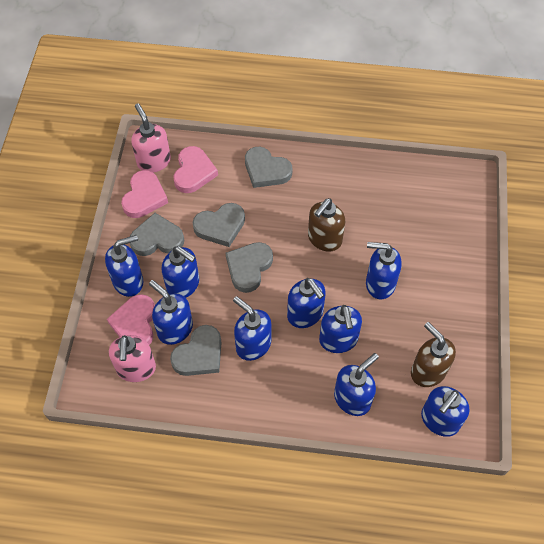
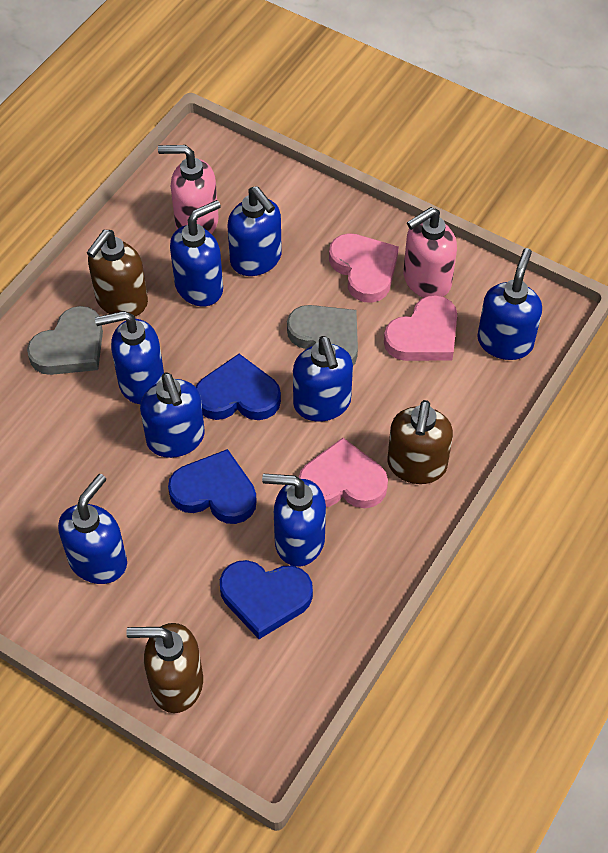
blue heart: none = 0 -> [168,449,257,524] [196,354,281,420] [220,560,313,639] = 3
blue soap dispenser: [105,235,143,297] [149,280,193,345] [162,246,199,298] [233,296,271,361] [287,278,326,328] [319,305,362,353] [334,353,379,416] [366,242,402,299] [421,386,469,437] = 9 -> [58,474,127,584] [95,311,164,404] [140,373,205,458] [170,200,223,306] [227,186,282,276] [262,474,326,567] [293,336,353,422] [477,248,542,360] = 8
brown soap dispenser: [308,198,345,252] [411,322,456,387] = 2 -> [87,230,148,316] [126,623,203,713] [387,400,453,484] = 3
grey heart: [130,213,184,256] [170,325,222,376] [193,203,245,247] [226,242,273,293] [245,147,292,188] = 5 -> [27,306,103,375] [287,305,358,366] = 2

